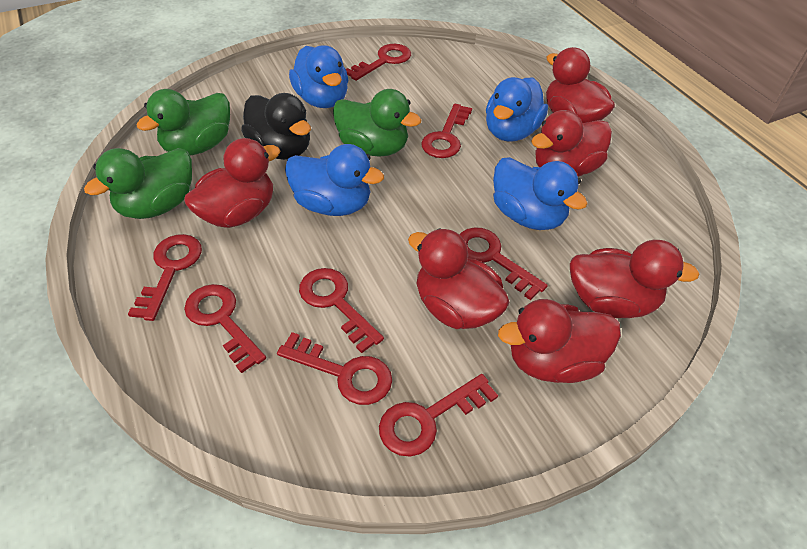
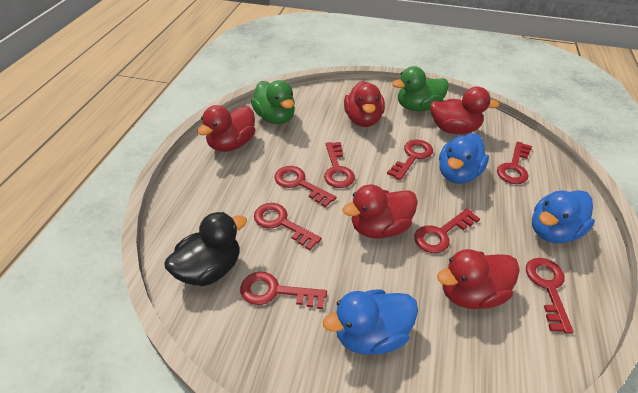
blue duck: [285,144,384,216] [289,45,348,108] [486,77,548,142] [493,157,588,230] = 4 -> [323,289,418,355] [439,133,489,184] [532,190,595,243] = 3
green duck: [84,148,192,219] [137,89,230,155] [333,89,421,157] = 3 -> [251,80,295,124] [392,66,449,111] = 2
red duck: [184,138,280,228] [408,228,510,329] [498,299,621,383] [531,110,612,177] [546,47,615,123] [570,240,699,318] = 6 -> [197,105,256,152] [343,184,418,239] [344,81,385,127] [430,87,500,134] [437,249,520,309] = 5

